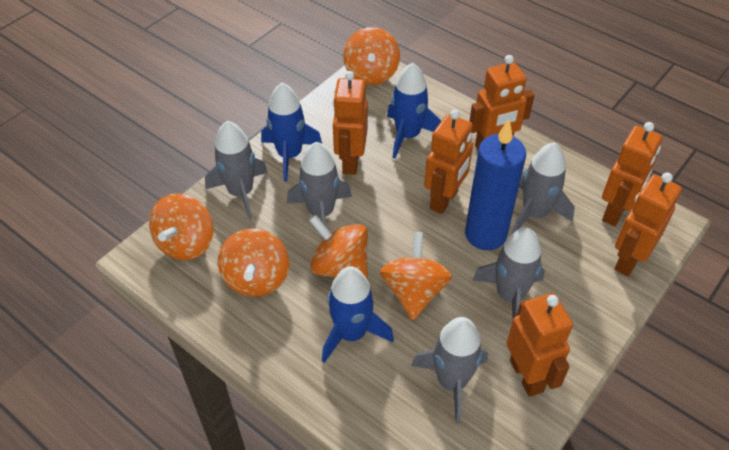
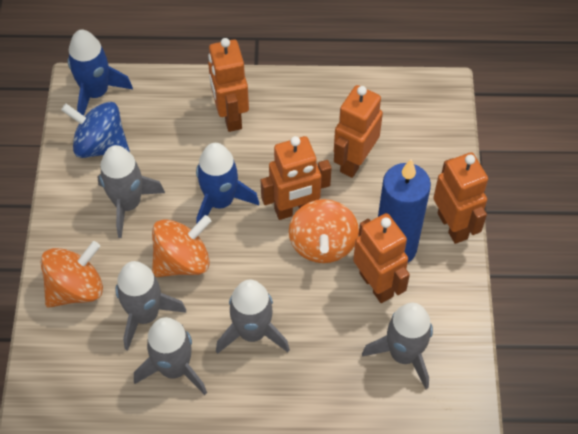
blue rocket: [261,83,322,182] [322,266,394,363] [387,63,441,159] = 3 -> [68,30,133,116] [196,143,259,223] = 2
blue spinning top: none = 0 -> [61,102,130,158] = 1
orange robot: [333,71,368,175] [424,110,473,214] [469,55,534,150] [506,293,573,397] [602,122,663,226] [615,173,682,276] = 6 -> [208,38,249,132] [261,136,332,220] [334,85,383,178] [353,213,410,303] [433,152,488,244] = 5
orange spinning top: [149,193,213,260] [218,229,289,297] [309,215,368,280] [343,27,400,85] [380,232,452,320] = 5 -> [41,241,103,308] [152,215,211,277] [289,199,359,263] = 3

